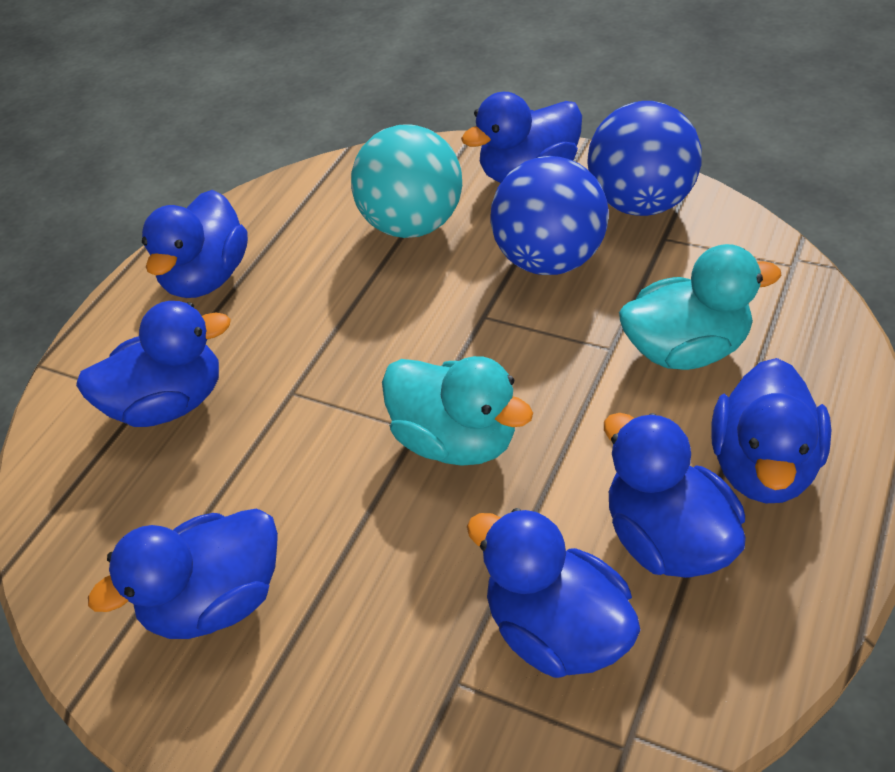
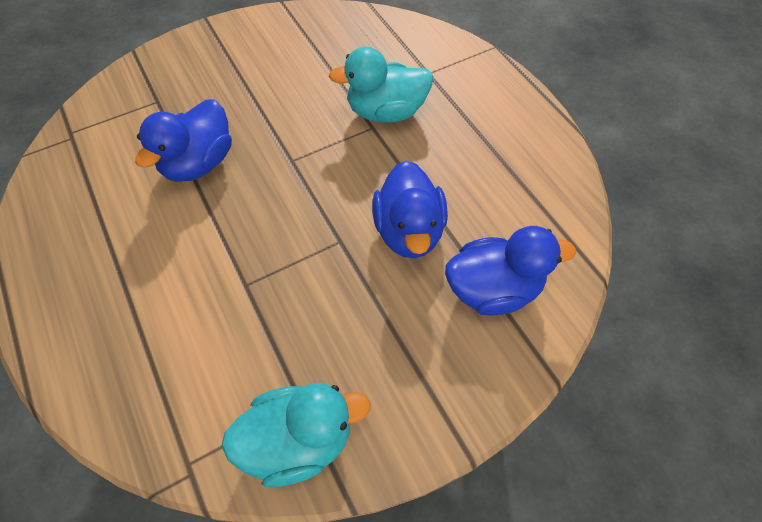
blue ball: [491,156,608,275] [587,101,702,216] = 2 -> none = 0
blue duck: [76,301,231,427] [88,508,278,639] [142,190,248,298] [461,92,582,183] [467,508,641,678] [604,413,746,578] [711,358,831,503] = 7 -> [135,99,232,182] [372,161,448,258] [445,226,576,316] = 3
turquoise ball: [351,125,462,238] = 1 -> none = 0

